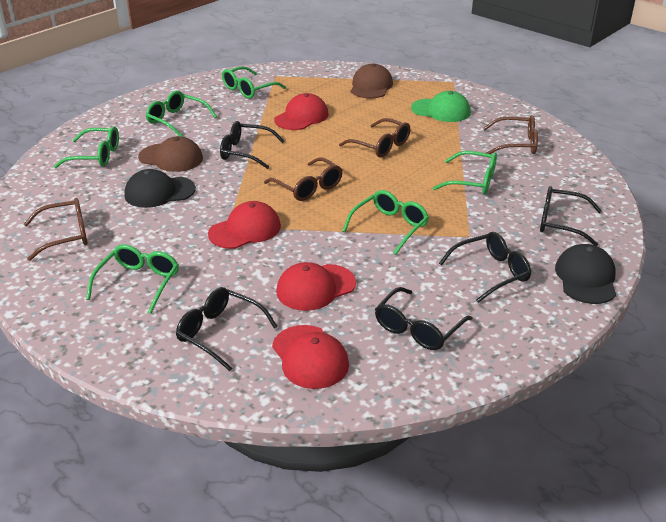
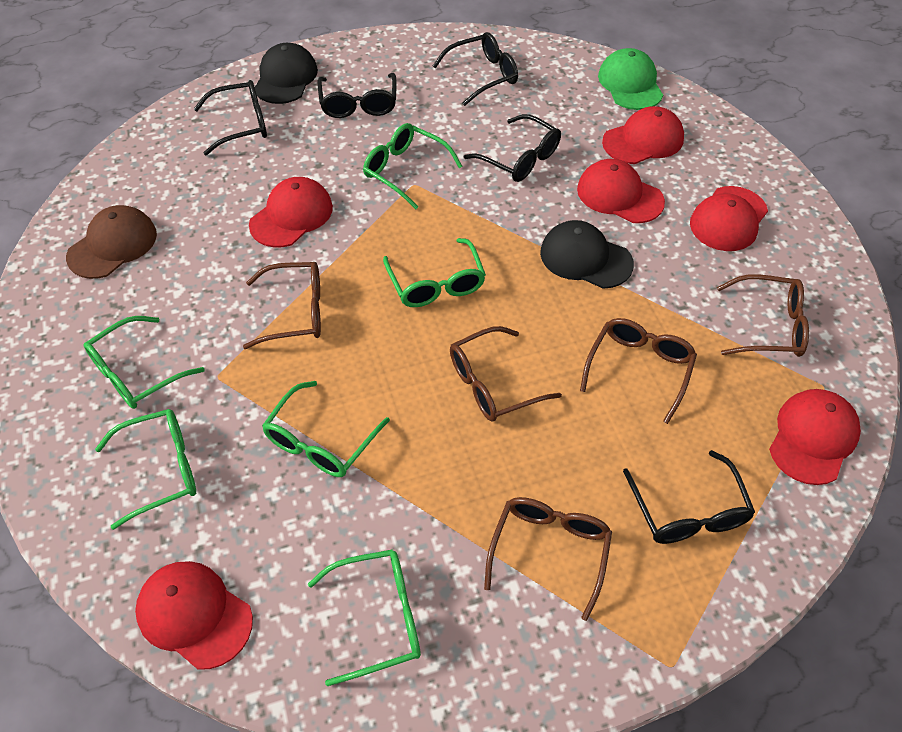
brown cap: [138,136,203,172] [351,64,393,99] = 2 -> [66,205,157,279] = 1
brown glasses: [24,198,88,261] [264,157,343,201] [339,118,410,157] [483,115,538,154] = 4 -> [243,262,321,349] [450,326,562,422] [484,497,612,621] [580,318,697,424] [717,274,809,357] = 5
red cap: [208,201,281,249] [272,325,349,389] [274,93,329,130] [276,262,356,311] = 4 -> [135,561,253,670] [249,177,333,248] [577,159,665,223] [602,106,684,164] [690,186,768,251] [769,389,861,485] = 6

